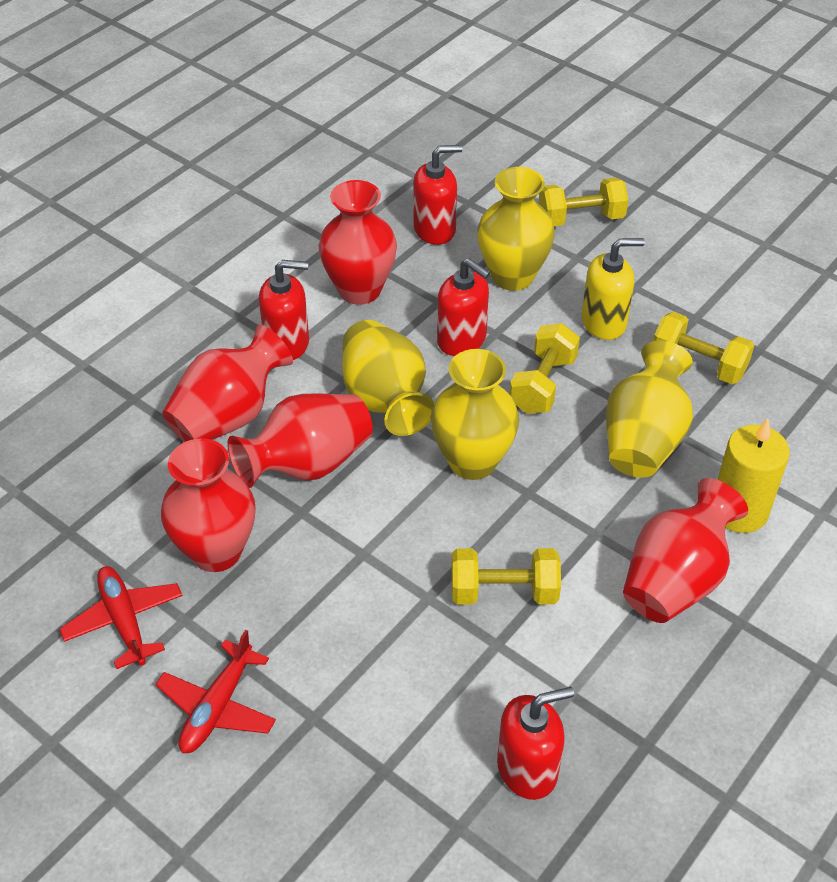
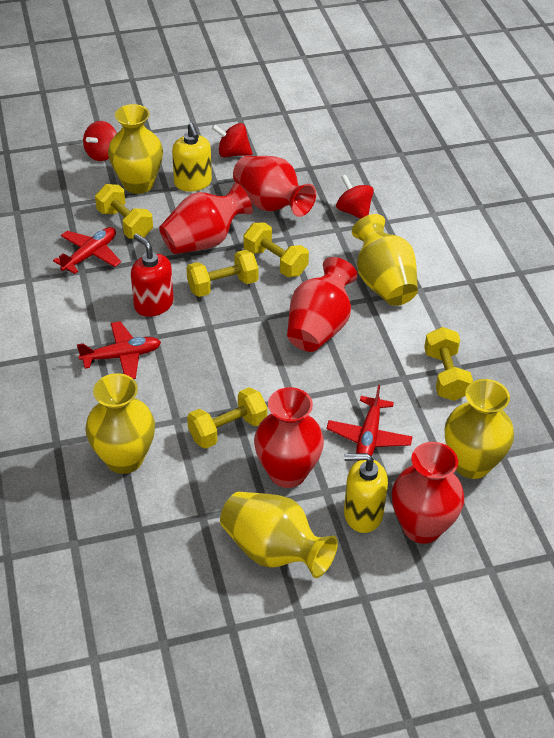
red plane: [60,566,183,669] [155,630,276,753] = 2 -> [53,227,121,274] [77,321,161,379] [326,385,413,461] = 3
red soap dispenser: [259,260,309,360] [413,145,462,245] [437,258,490,356] [497,687,574,800] = 4 -> [131,233,174,317] = 1
red spinning top: none = 0 -> [83,121,117,161] [212,123,253,157] [336,175,374,219] = 3
yellow candle: [718,419,790,533] = 1 -> none = 0
yellow dumbbell: [452,548,561,604] [510,323,580,414] [539,177,628,226] [653,312,754,384] = 4 -> [95,184,153,239] [186,250,258,297] [187,387,267,449] [243,222,309,277] [424,327,473,401] = 5
yellow soap dispenser: [582,238,645,340] = 1 -> [172,123,212,192] [344,453,388,533] = 2
yellow vase: [342,320,434,436] [430,349,519,480] [477,167,555,291] [606,340,693,478] = 4 -> [85,373,155,474] [108,104,163,194] [220,492,338,578] [352,214,418,306] [445,379,514,479] = 5

